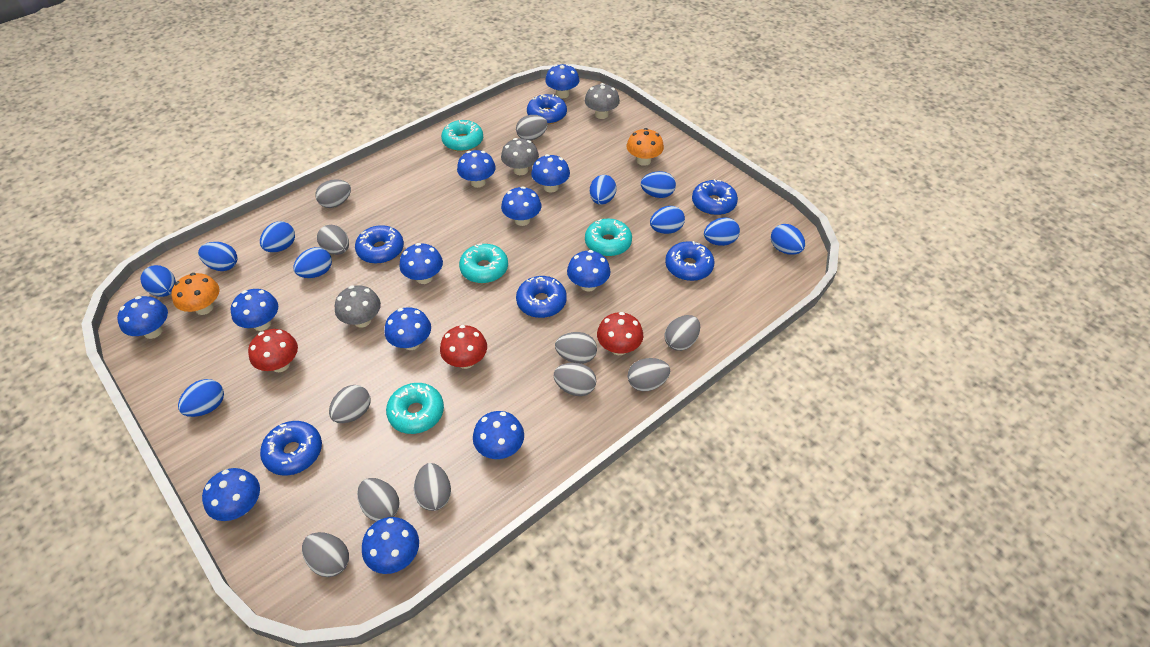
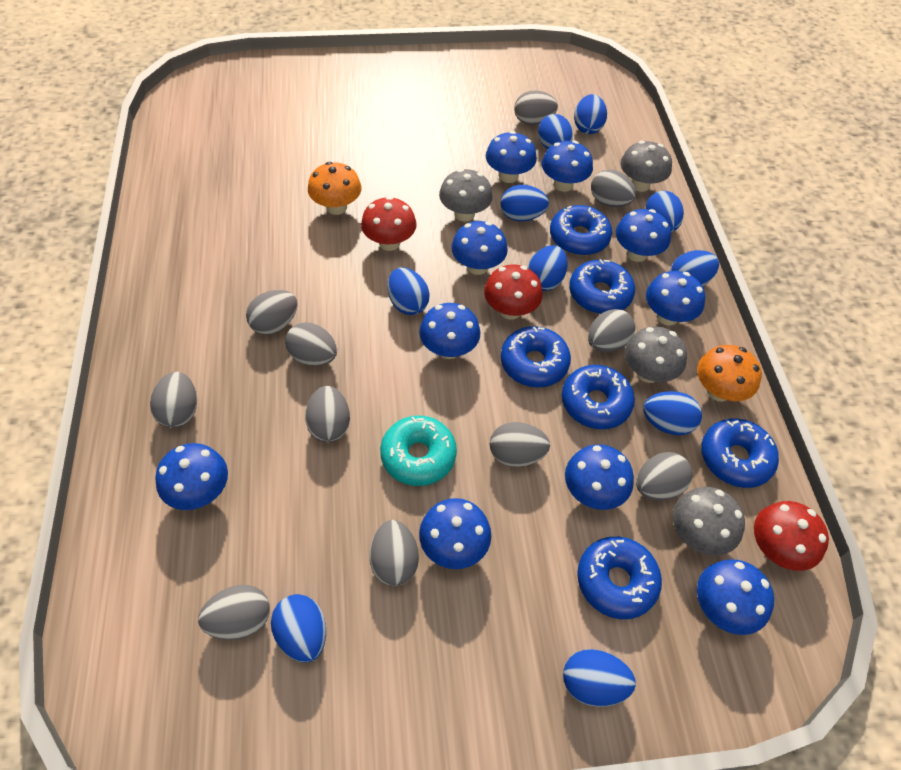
blue mushroom: [117,296,168,339] [202,468,260,521] [231,289,278,331] [362,517,419,574] [385,307,431,350] [399,243,443,284] [457,150,496,188] [473,411,524,459] [501,186,541,226] [531,154,570,192] [545,64,579,98] [567,250,611,292] = 12 -> [155,443,228,510] [419,303,480,359] [419,498,491,569] [451,221,508,275] [486,131,537,183] [542,141,593,192] [565,444,634,510] [616,209,671,262] [646,271,705,326] [697,559,774,635] = 10
grey mushroom: [335,285,381,328] [501,138,539,175] [585,83,620,119] = 3 -> [439,169,493,221] [621,141,672,192] [625,327,687,383] [672,487,745,556] = 4
turquoise donut: [386,383,444,434] [441,120,483,152] [459,243,508,283] [585,218,632,256] = 4 -> [380,415,457,486] = 1

